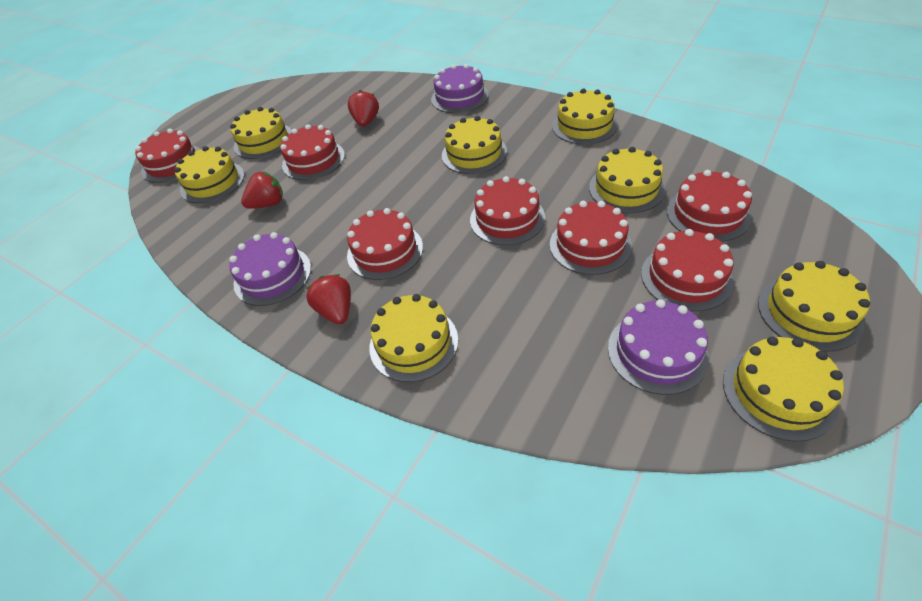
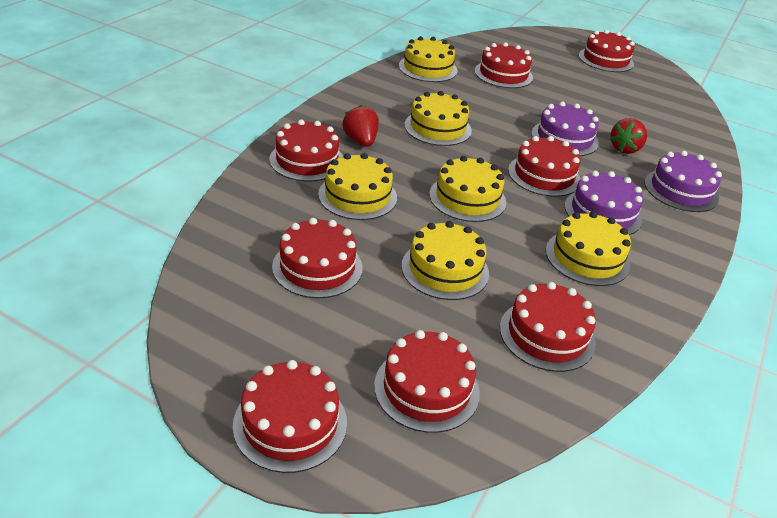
red cake: [135,129,201,183] [280,124,345,180] [347,208,423,280] [470,176,545,245] [550,201,632,275] [641,229,734,311] [667,170,752,242] = 7 -> [233,360,347,473] [270,120,343,181] [272,218,363,298] [374,330,480,433] [475,42,533,88] [500,282,596,372] [508,136,581,197] [579,30,635,72] = 8
red strawberry: [241,171,283,209] [306,274,351,324] [348,90,379,127] = 3 -> [343,105,379,147] [610,118,647,154] = 2
yellow cake: [174,146,244,203] [230,107,292,159] [370,294,458,382] [442,116,507,174] [552,88,618,144] [589,147,665,213] [723,336,844,442] [758,261,870,352] = 8 -> [318,153,397,220] [399,36,457,82] [401,221,489,300] [404,91,472,146] [429,156,506,222] [546,212,631,286] = 6

